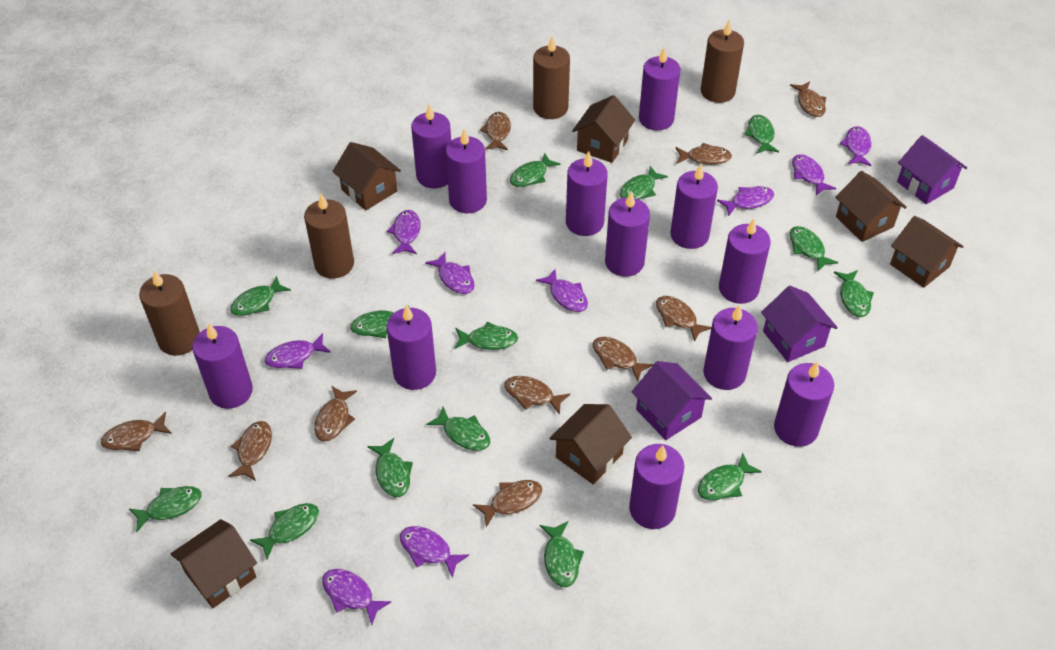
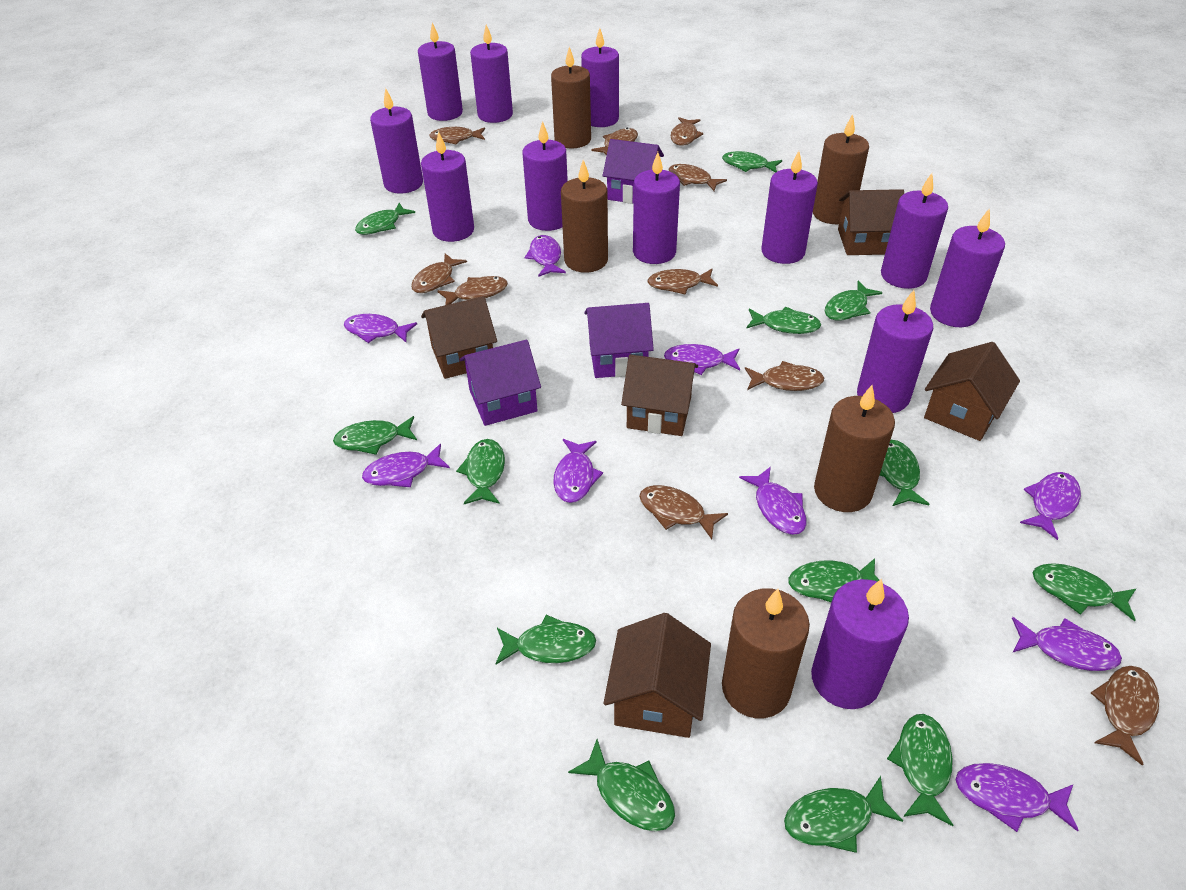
brown candle: [139,271,200,356] [304,194,354,279] [533,36,570,119] [701,19,744,103] = 4 -> [551,47,591,148] [561,160,608,273] [722,588,810,718] [813,114,869,224] [814,385,895,512] = 5
brown house: [171,519,257,608] [332,142,401,210] [549,404,632,484] [572,95,635,163] [835,171,907,242] [890,216,964,288] = 6 -> [421,296,497,379] [604,613,711,738] [621,355,698,436] [838,189,904,255] [924,342,1020,441] = 5
green fish: [129,486,202,533] [230,275,291,316] [250,503,319,559] [350,306,409,338] [367,438,413,497] [426,407,490,451] [454,322,518,350] [510,153,561,187] [540,521,584,587] [620,166,668,200] [698,453,762,500] [744,115,779,154] [790,226,838,271] [834,270,874,317] = 14 -> [333,416,417,455] [355,203,415,235] [456,439,505,504] [495,615,596,664] [568,739,675,831] [722,151,782,173] [746,307,821,334] [784,776,903,853] [789,558,879,602] [825,281,882,321] [879,440,929,506] [887,714,953,826] [1033,563,1136,622] = 13

